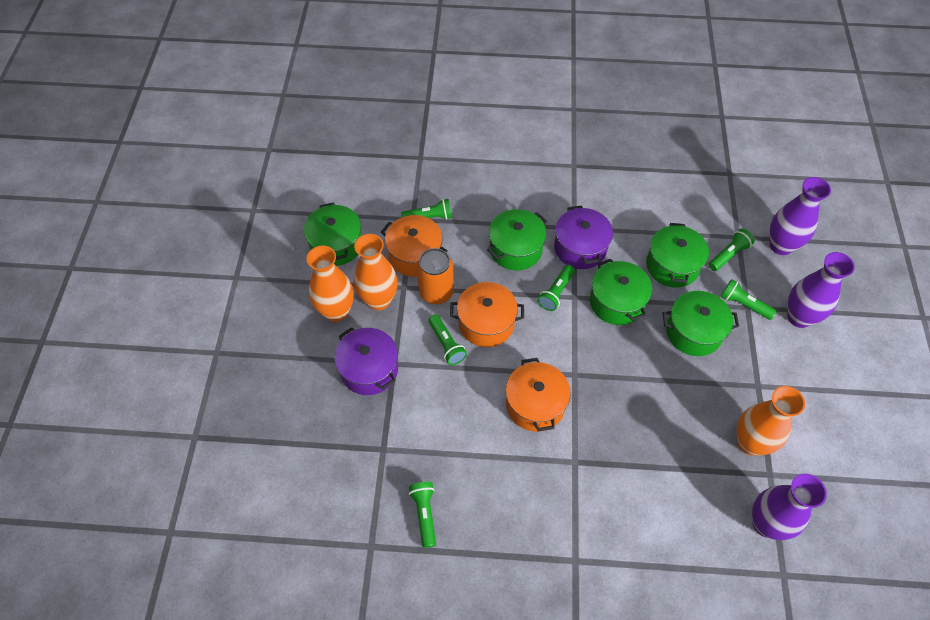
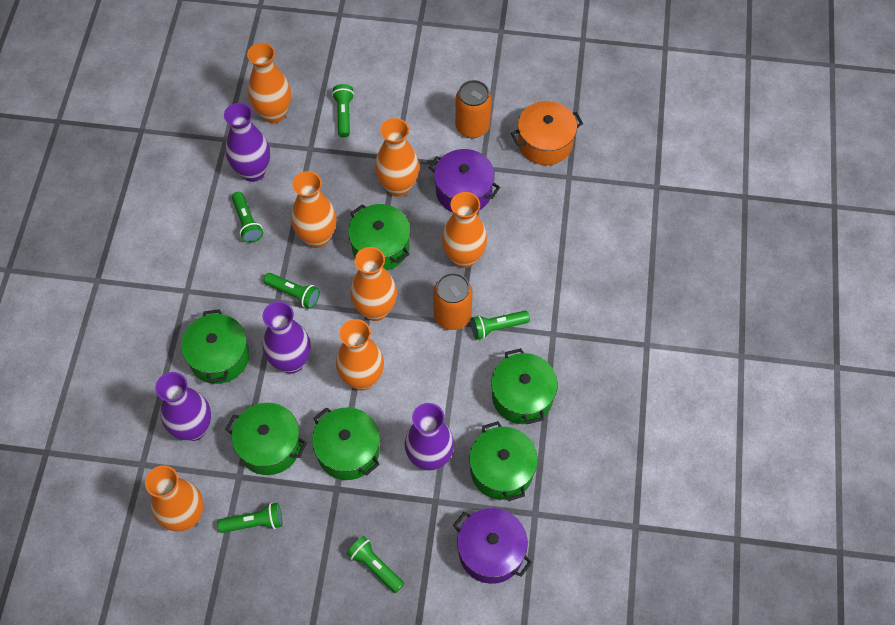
green pot: [304,202,362,266] [487,209,547,271] [590,259,652,325] [646,223,709,288] [663,291,739,356] = 5 -> [181,309,249,384] [225,403,307,475] [312,407,380,480] [348,204,410,270] [469,421,538,501] [491,348,558,424] = 6
orange can: [417,248,454,304] = 1 -> [433,273,472,330] [455,80,492,138] = 2
orange pot: [381,215,447,277] [450,282,524,347] [506,358,571,432] = 3 -> [511,101,583,165] = 1
orange vase: [306,246,354,322] [354,234,398,310] [737,386,805,456] = 3 -> [145,466,204,531] [247,43,291,123] [291,171,336,248] [336,319,384,391] [350,247,397,321] [375,118,419,197] [442,192,487,268] = 7
purple vase: [752,474,827,540] [770,177,831,255] [787,252,855,328] = 3 -> [155,372,211,441] [224,103,270,182] [263,301,311,374] [404,403,454,471] = 4

